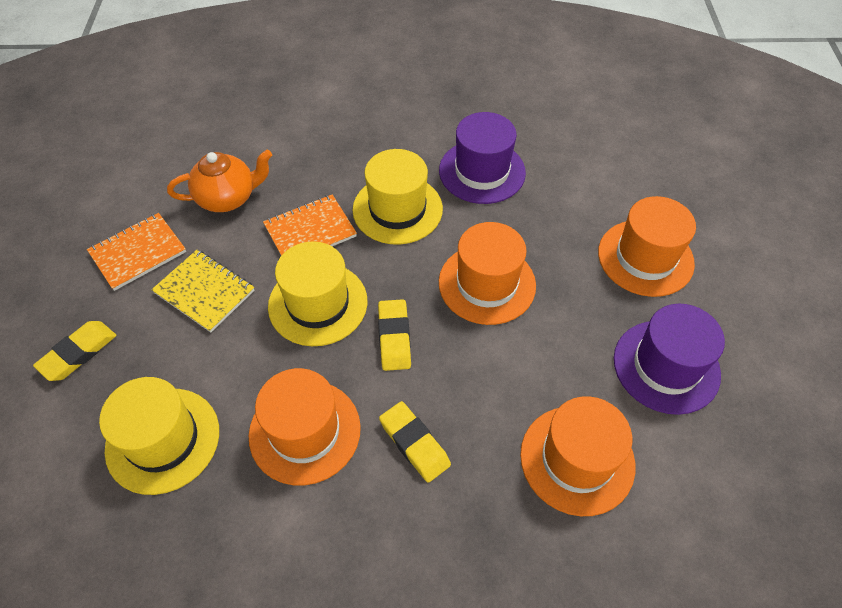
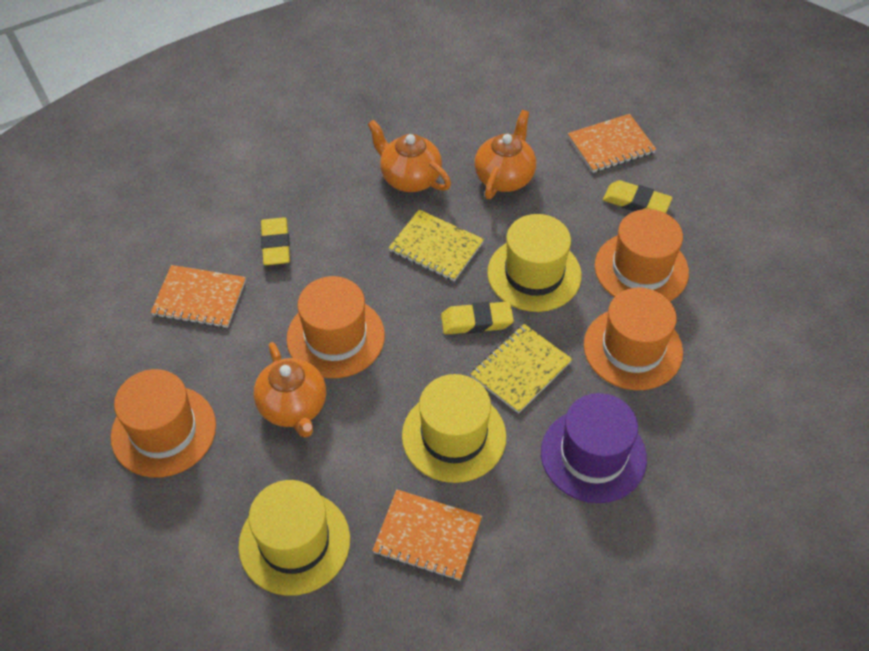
orange notebook: [87,213,186,291] [263,194,357,256] = 2 -> [151,265,246,328] [372,490,482,581] [568,114,656,173] = 3
orange teapot: [167,150,272,212] = 1 -> [254,342,326,438] [368,120,451,192] [474,110,536,199] = 3
purple hat: [439,112,526,204] [614,304,725,415] = 2 -> [541,393,647,503] = 1
yellow notebook: [151,250,255,333] = 1 -> [389,210,484,281] [470,324,572,413] = 2

